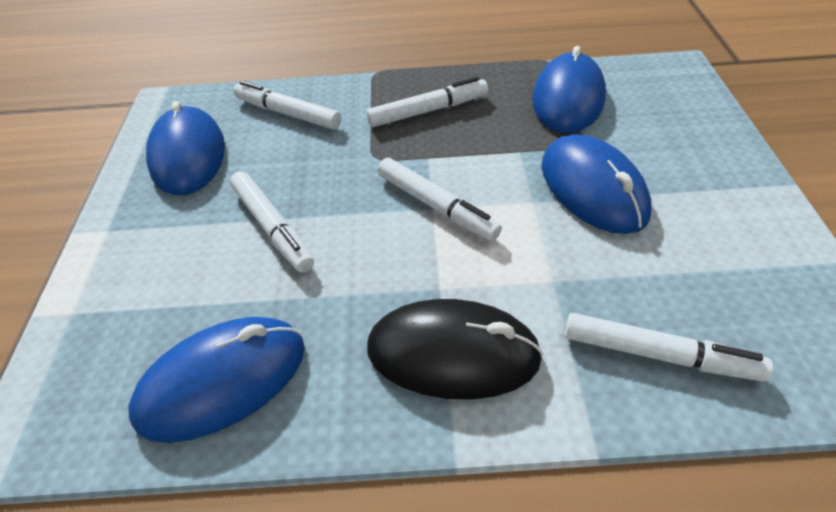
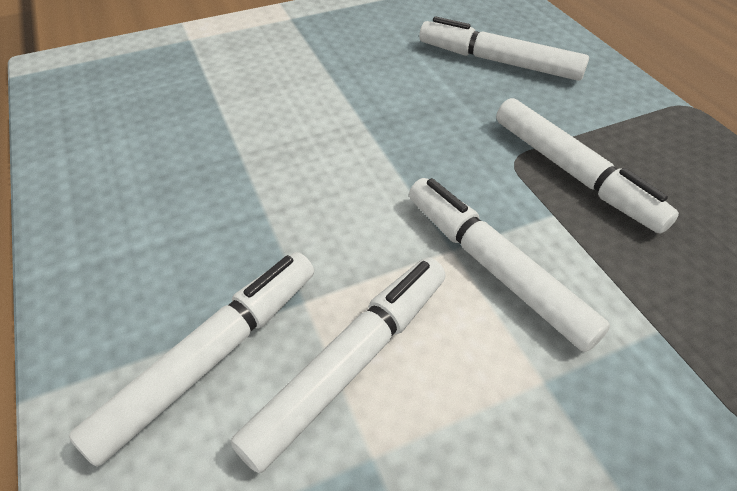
black mouse: [367,299,543,400] = 1 -> none = 0
blue mouse: [129,317,305,443] [146,101,225,195] [532,46,606,133] [541,135,652,234] = 4 -> none = 0

